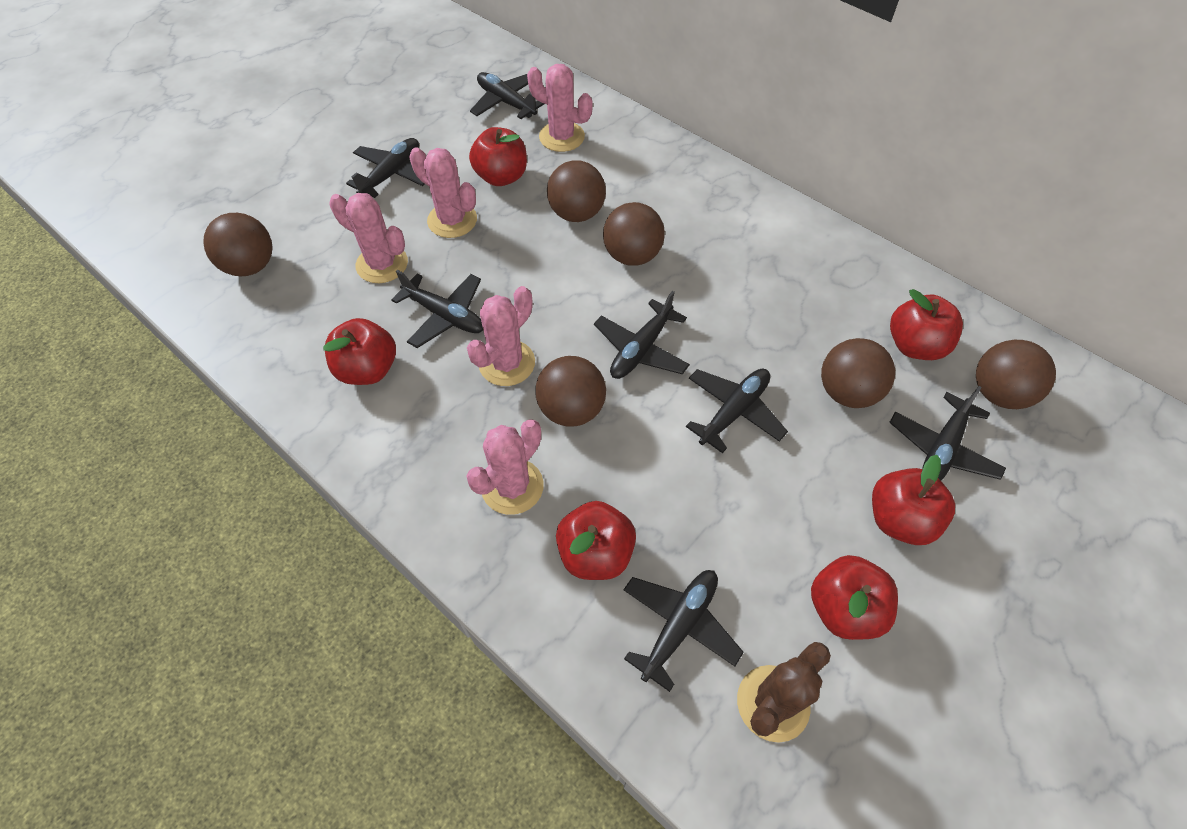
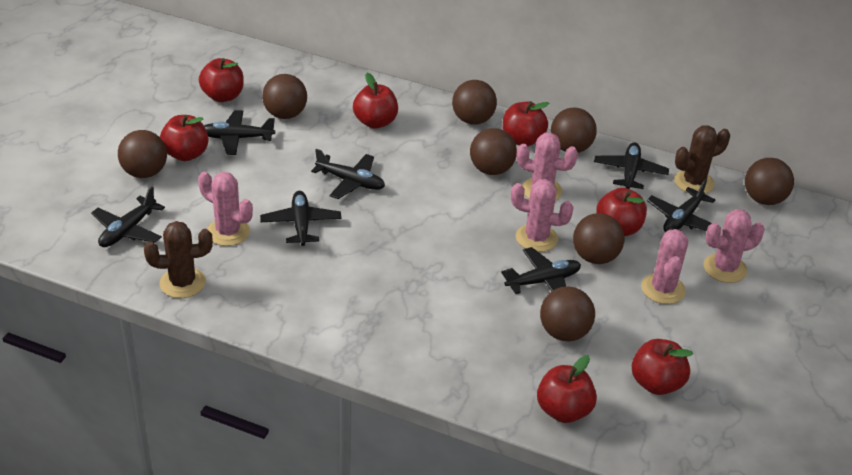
brown ball: [203,213,273,277] [535,356,606,427] [547,160,606,222] [603,202,665,266] [821,338,895,408] [976,340,1056,409] = 6 -> [118,130,167,178] [262,74,307,119] [452,80,497,125] [470,128,517,175] [540,286,595,341] [551,108,597,153] [573,213,624,264] [745,158,794,205] = 8
brown cactus: [737,642,831,743] = 1 -> [144,221,213,298] [674,125,730,194] = 2
red apple: [323,318,396,385] [469,127,527,186] [556,501,636,580] [811,555,898,640] [872,455,955,545] [890,289,963,360] = 6 -> [160,115,209,161] [199,58,244,102] [353,73,398,129] [503,101,549,146] [537,355,597,423] [596,188,647,236] [632,339,693,395] = 7

